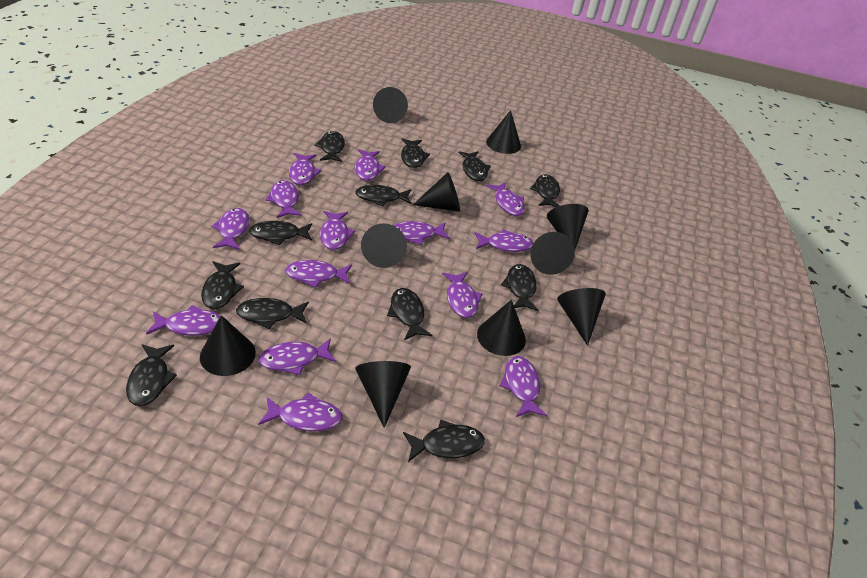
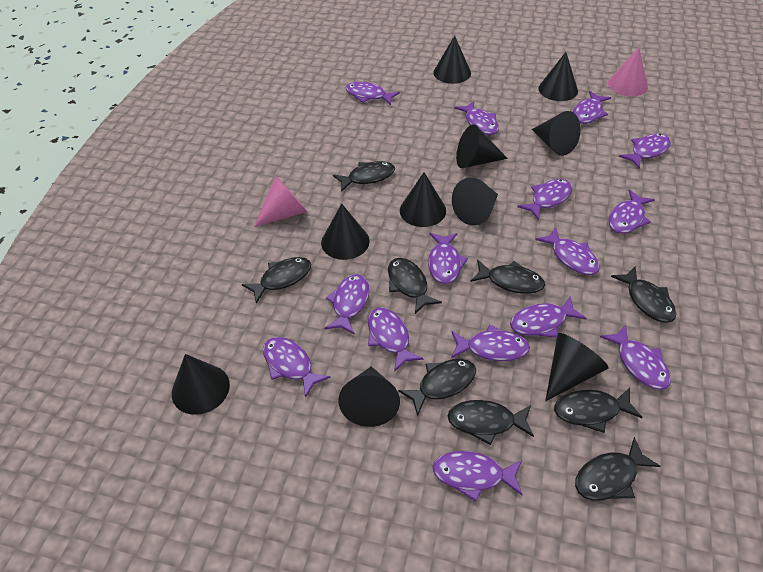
black fish: [126,344,177,406] [201,261,244,309] [236,298,309,329] [249,221,312,245] [315,131,345,162] [356,185,412,206] [387,288,432,340] [401,138,430,168] [403,420,485,462] [458,151,491,181] [501,264,538,311] [530,174,560,207] = 12 -> [242,257,311,304] [333,161,395,192] [388,258,442,314] [398,359,476,416] [448,400,534,445] [471,260,545,294] [554,388,642,433] [575,437,660,501] [611,266,676,323] = 9
pink cone: none = 0 -> [254,176,308,227] [608,47,648,96] = 2
purple fish: [146,305,221,336] [211,208,249,250] [258,338,336,375] [258,393,343,431] [265,180,302,218] [285,260,352,288] [289,153,321,185] [320,211,355,250] [355,149,386,181] [393,221,450,245] [442,272,483,318] [474,229,534,252] [486,182,525,216] [500,356,547,417] = 14 -> [263,337,331,398] [324,274,369,335] [346,82,400,105] [368,307,424,372] [428,233,468,284] [433,451,523,502] [451,325,530,361] [454,101,499,135] [510,296,587,338] [517,179,572,220] [535,227,600,275] [573,91,611,124] [600,324,671,390] [608,189,655,234] [619,133,671,169] = 15

